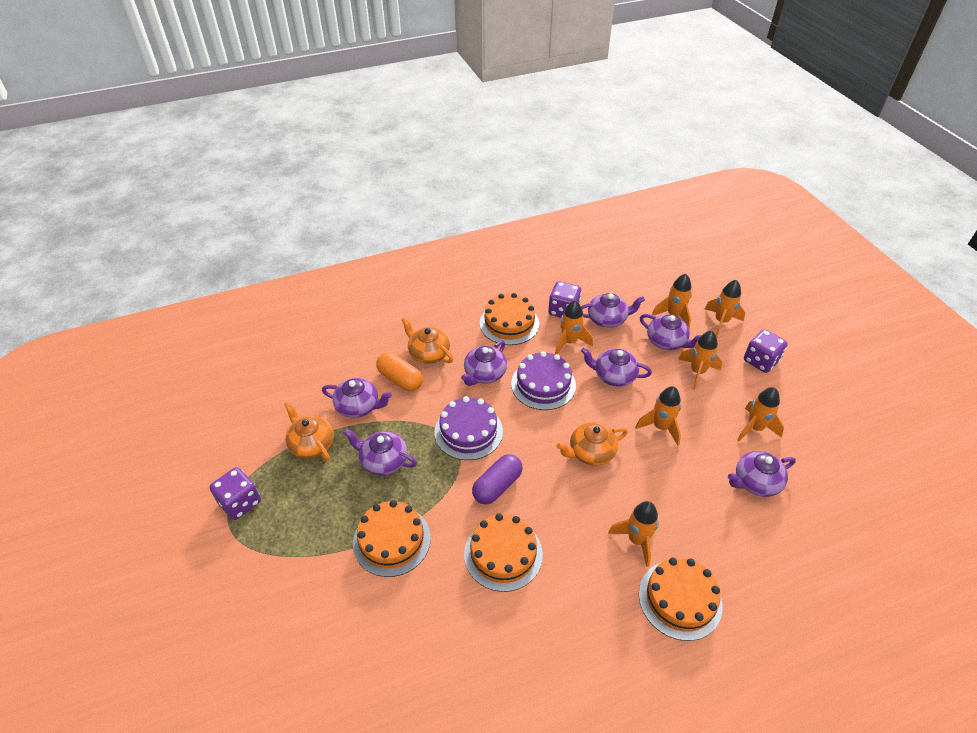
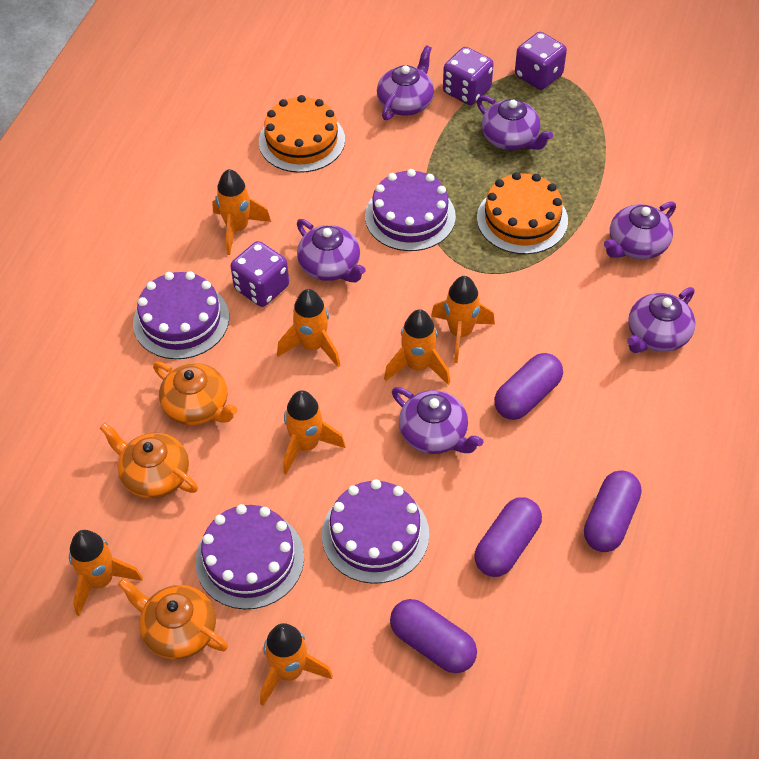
orange cake: [353,500,431,577] [464,513,543,592] [480,293,539,345] [639,558,723,641] = 4 -> [259,95,345,173] [477,172,568,254] = 2
orange capsule: [376,352,423,391] = 1 -> none = 0
purple cake: [434,396,503,460] [511,351,576,410] = 2 -> [133,271,229,359] [195,504,304,609] [322,479,429,584] [365,169,456,251] = 4
purple capsule: [472,454,523,504] = 1 -> [390,599,477,673] [474,497,542,577] [494,353,563,420] [584,470,641,552] = 4
purple teapot: [322,378,392,418] [343,428,417,475] [461,340,507,386] [581,293,645,328] [581,348,652,387] [640,314,702,350] [728,451,796,497] = 7 -> [297,219,366,282] [377,45,434,120] [392,387,484,454] [477,95,553,150] [604,201,676,260] [627,287,695,353] = 6

